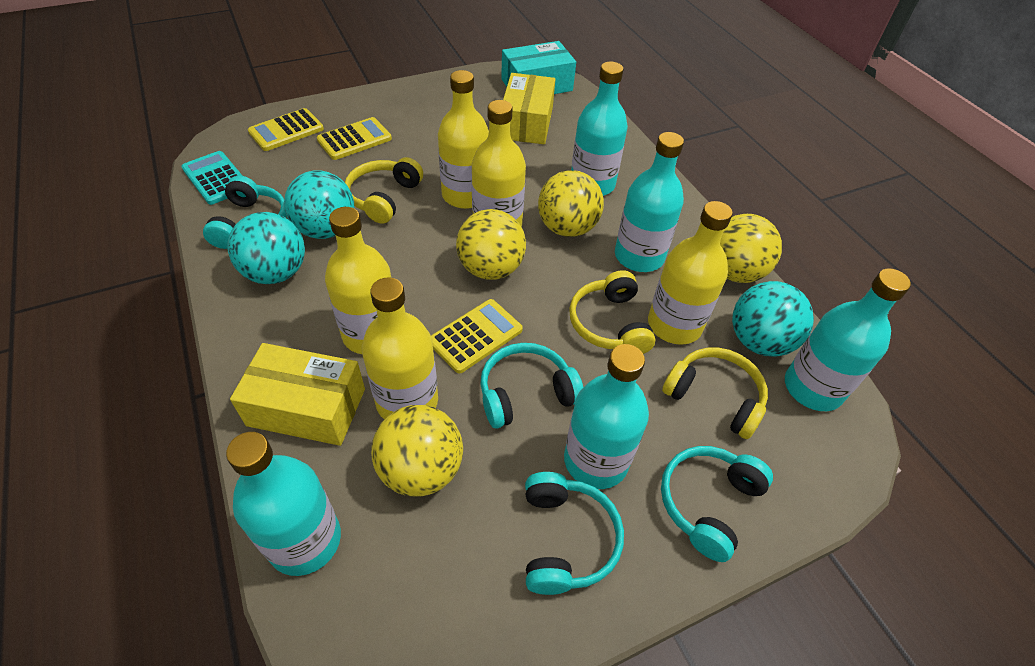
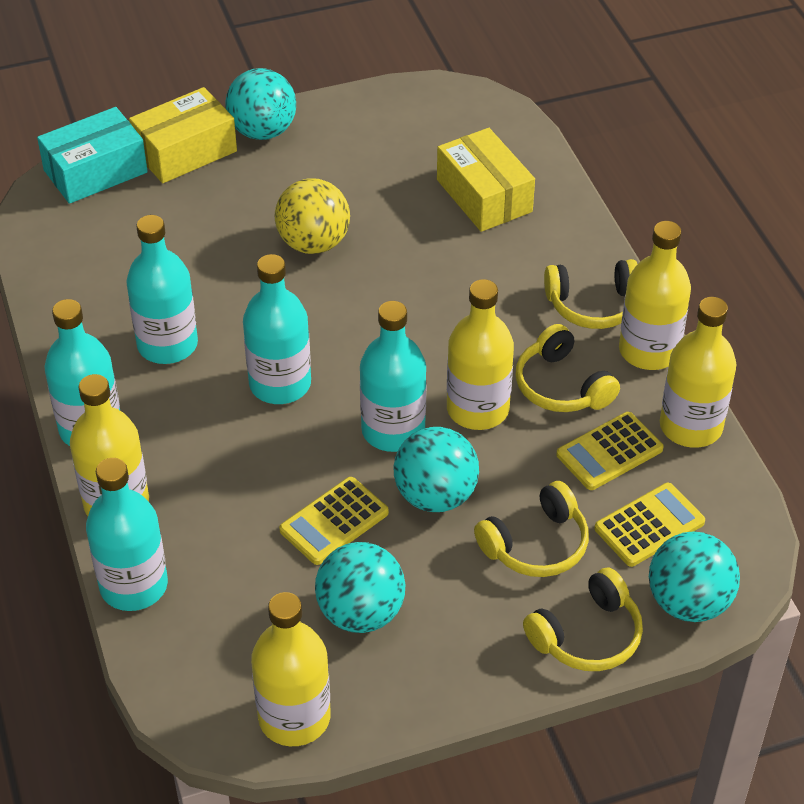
turquoise ball: [227,212,305,284] [284,170,355,239] [732,281,814,357] = 3 -> [226,68,296,140] [315,542,405,633] [393,427,479,512] [649,531,740,622] = 4
turquoise calculator: [181,151,242,205] = 1 -> none = 0
turquoise headphones: [203,176,287,249] [480,343,583,429] [525,472,624,595] [661,446,773,562] = 4 -> none = 0
yellow ball: [371,405,463,497] [456,209,526,280] [538,170,604,237] [720,214,782,283] = 4 -> [275,178,350,254] = 1
yellow headphones: [345,157,423,224] [569,270,656,354] [662,347,768,439] = 3 -> [474,481,589,577] [515,324,620,412] [523,567,643,671] [544,259,637,329] = 4

